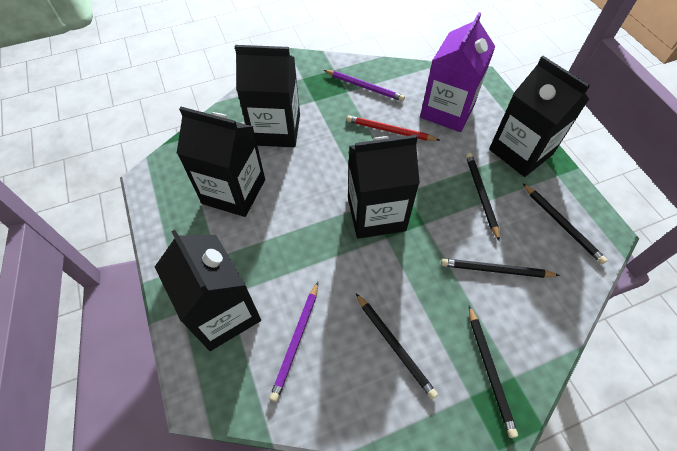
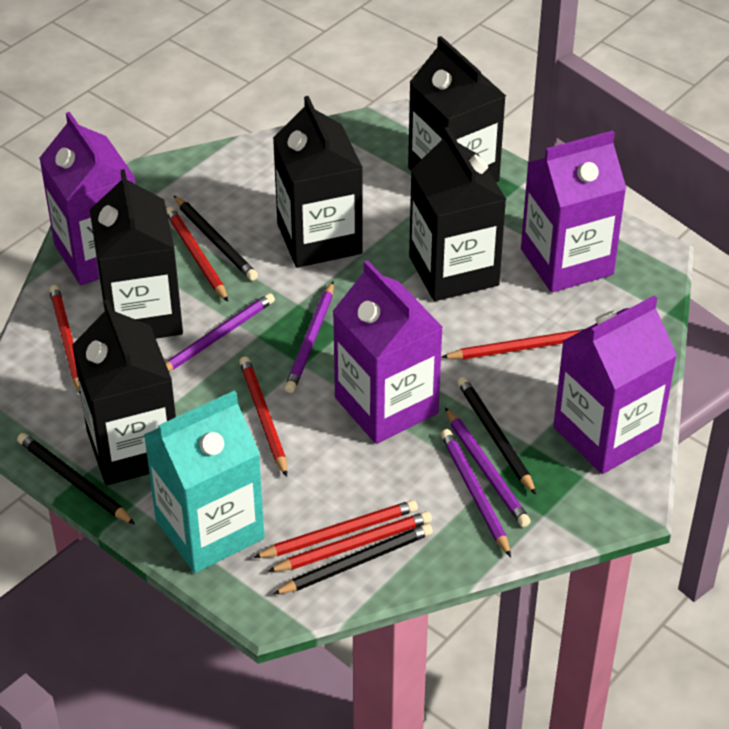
black pencil: [356,293,438,399] [441,258,560,278] [466,153,500,241] [469,306,518,438] [523,184,608,264] = 5 -> [17,433,135,525] [174,196,258,281] [272,524,433,595] [457,377,536,495] = 4
purple carton: [420,12,496,132] = 1 -> [39,112,135,285] [333,260,443,444] [521,130,627,293] [553,295,677,474] = 4
purple pencil: [269,282,318,402] [324,70,405,101] = 2 -> [165,293,275,371] [284,282,334,393] [441,429,511,557] [445,408,531,527] = 4
red pencil: [346,115,440,141] = 1 -> [49,285,80,393] [166,207,228,302] [239,356,287,477] [253,500,418,558] [267,511,432,572] [441,329,584,359] = 6
turquoise carton: none = 0 -> [144,390,265,573] = 1

